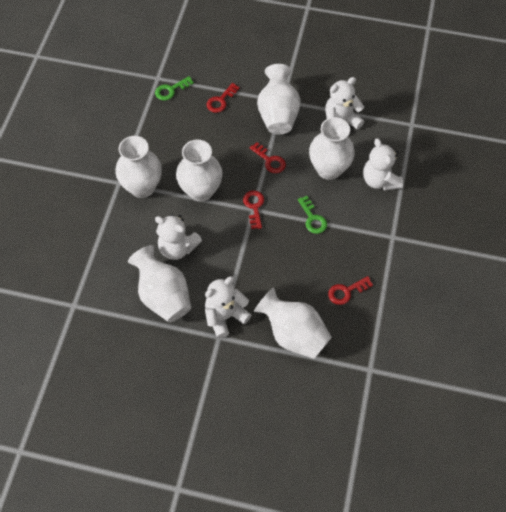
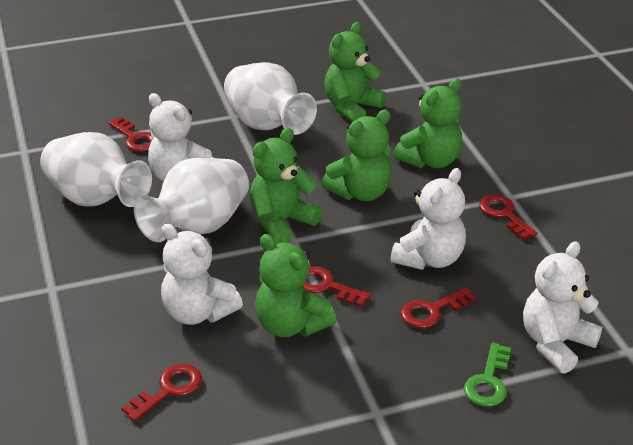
green key: [155,76,194,100] [298,196,327,234] = 2 -> [464,343,511,407] = 1
green teddy bear: none = 0 -> [250,128,322,244] [255,234,337,337] [322,110,392,201] [324,22,386,122] [394,78,462,168] = 5
red key: [207,83,240,113] [243,190,264,229] [250,142,286,173] [328,276,373,305] = 4 -> [108,116,153,152] [121,364,202,422] [303,266,371,307] [401,287,476,328] [479,194,538,240] = 5
white vase: [115,136,162,198] [128,245,191,322] [176,140,223,202] [254,288,332,359] [257,64,301,134] [309,117,355,180] = 6 -> [40,132,152,207] [134,157,249,242] [224,62,317,135] = 3

